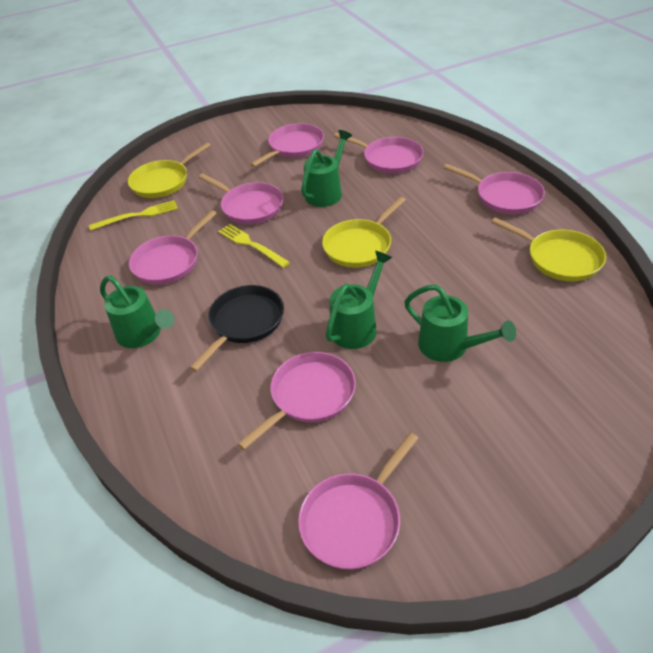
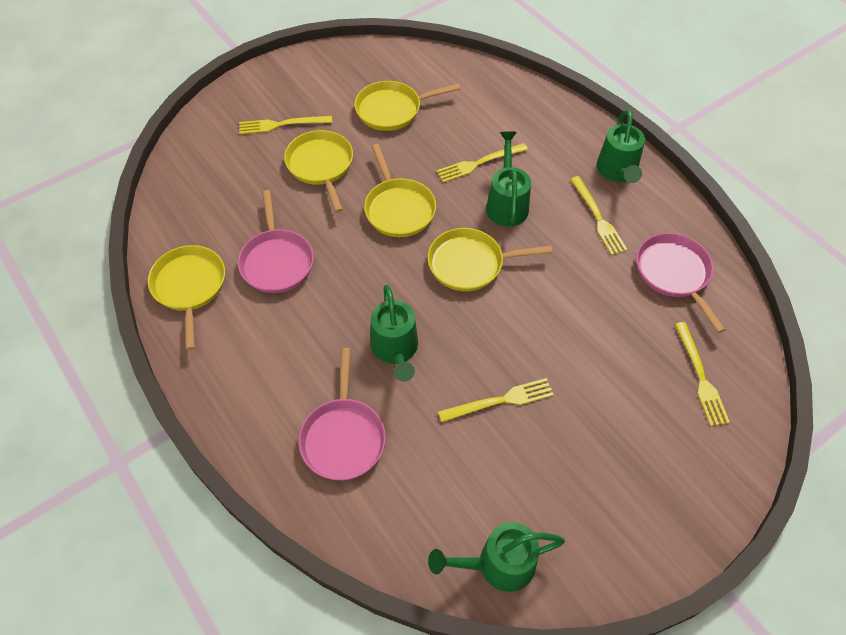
black pan: [190,285,284,372] = 1 -> none = 0
pink pan: [129,210,217,285] [198,174,283,224] [238,352,356,450] [250,123,324,167] [298,432,419,570] [334,133,423,174] [444,164,545,215] = 7 -> [238,190,314,293] [299,348,386,480] [636,233,726,333] = 3
yellow fork: [89,200,178,230] [218,224,290,268] = 2 -> [239,116,332,134] [436,143,528,183] [438,378,554,422] [570,176,627,255] [675,322,730,426] = 5
yellow pan: [128,142,211,198] [322,197,406,268] [491,218,606,281] = 3 -> [148,245,225,350] [284,130,353,213] [354,81,460,131] [364,144,436,237] [428,228,552,291] = 5

